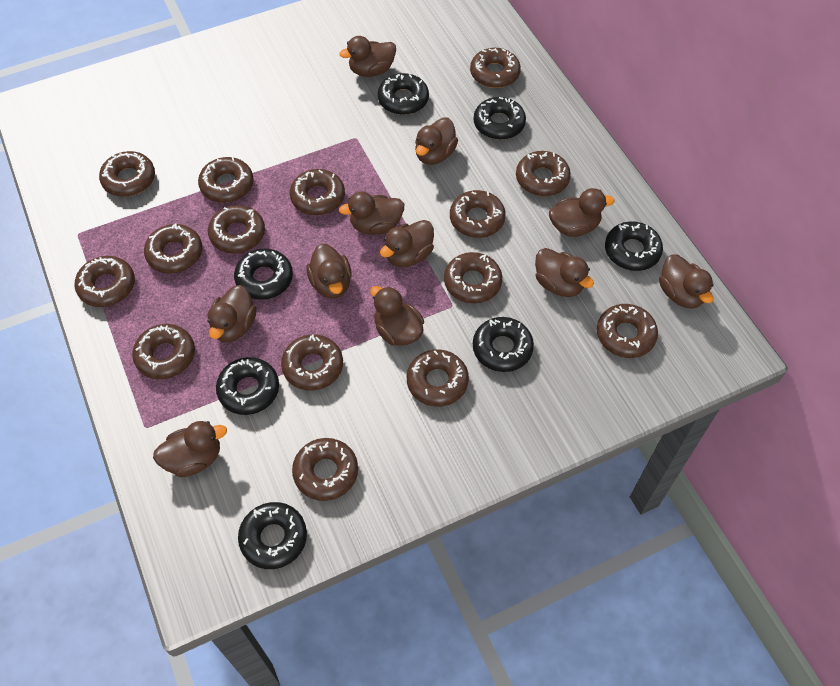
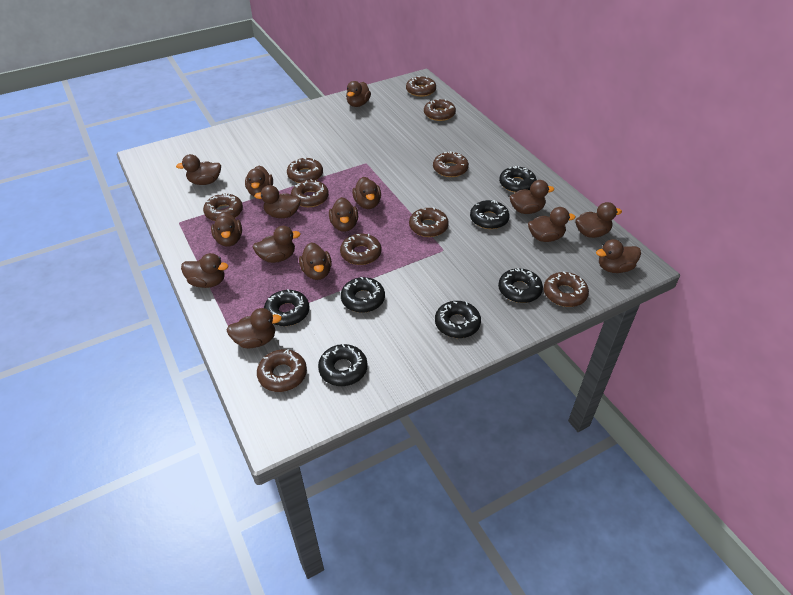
brown donut: [75,256,135,307] [99,151,155,197] [132,324,195,379] [144,224,202,274] [198,157,254,203] [208,205,265,253] [281,334,343,390] [290,169,345,215] [292,438,358,501] [407,349,469,407] [444,252,502,304] [450,190,506,238] [470,48,521,88] [516,151,571,196] [597,304,658,358] = 15 -> [203,193,243,221] [257,349,307,392] [287,158,323,183] [291,179,329,207] [340,234,381,265] [406,76,436,97] [409,207,449,237] [424,99,456,121] [433,151,469,177] [544,271,589,307] = 10
brown duck: [153,421,227,477] [207,285,257,342] [306,243,352,299] [339,36,396,77] [339,191,404,235] [370,286,424,346] [380,220,434,267] [415,118,458,165] [535,248,594,297] [549,188,615,237] [659,254,714,309] = 11 -> [176,154,221,185] [181,253,228,288] [211,211,242,247] [226,308,282,348] [245,166,273,196] [252,226,301,263] [254,185,301,218] [299,242,332,280] [329,197,358,232] [346,81,371,107] [352,177,381,209] [510,180,554,214] [528,207,576,242] [575,202,622,238] [596,239,641,273] = 15

